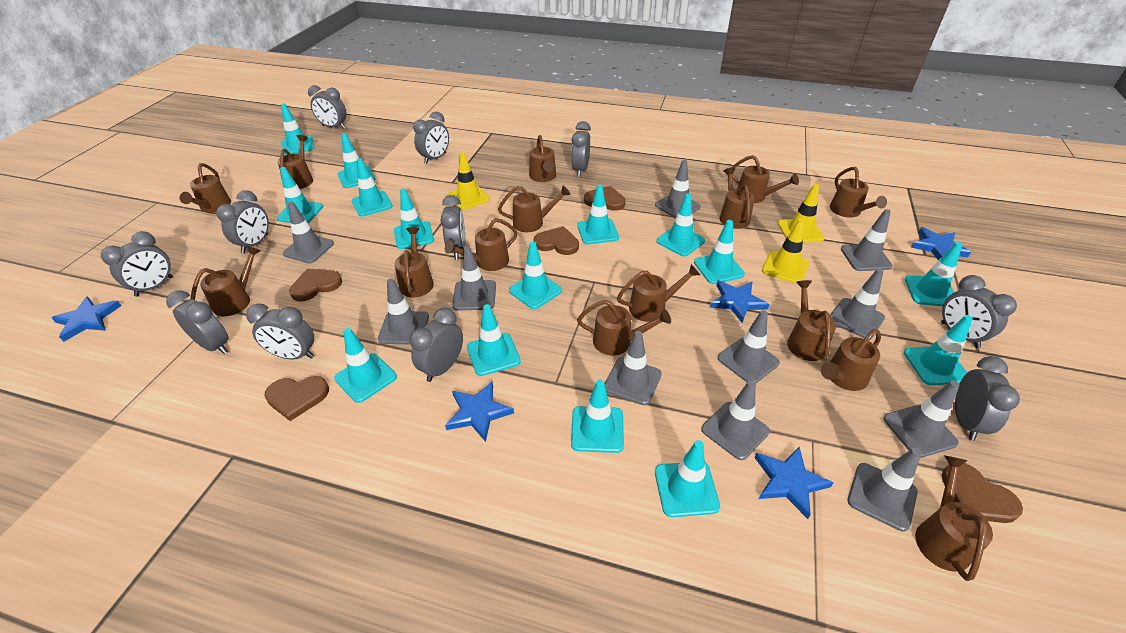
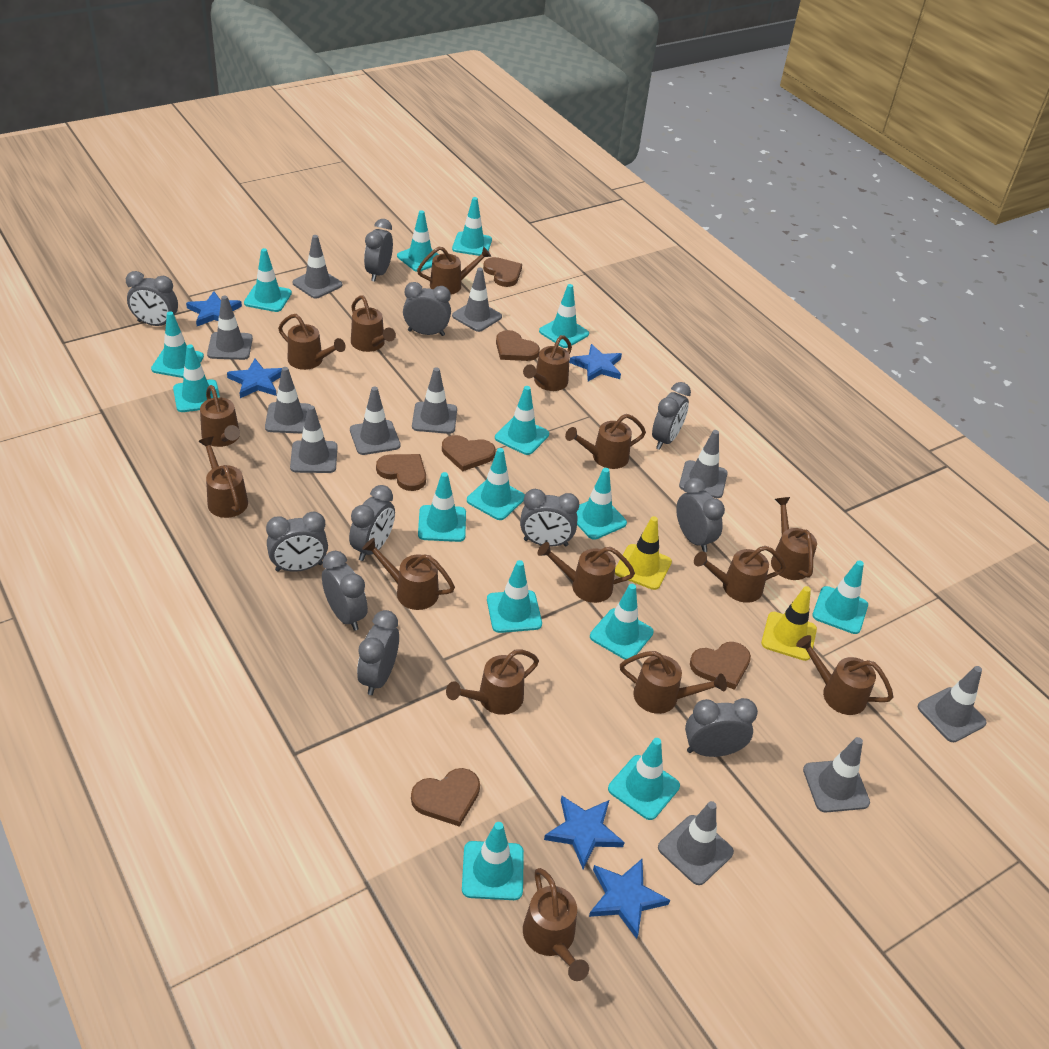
brown heart: [264,376,329,421] [289,269,342,301] [534,226,579,255] [584,186,626,211] [941,463,1023,523] = 5 -> [376,454,426,491] [411,768,480,827] [442,435,495,472] [483,257,522,287] [496,330,540,361] [690,642,751,690] = 6
yellow traffic cone: [448,152,490,210] [762,219,809,284] [778,184,824,243] = 3 -> [615,516,672,590] [761,586,817,661] = 2

